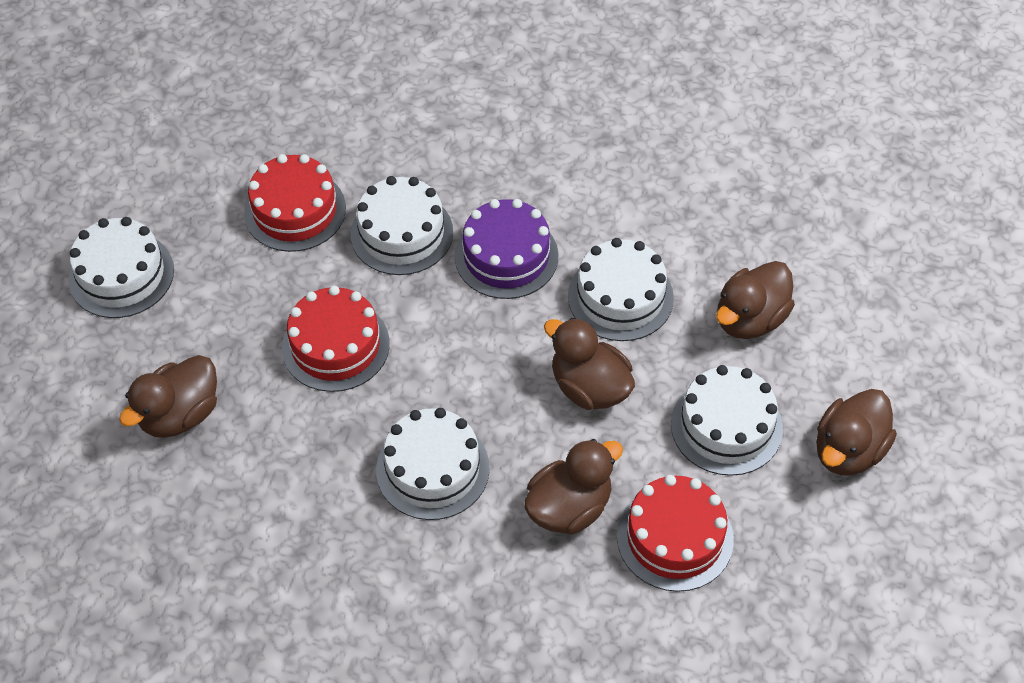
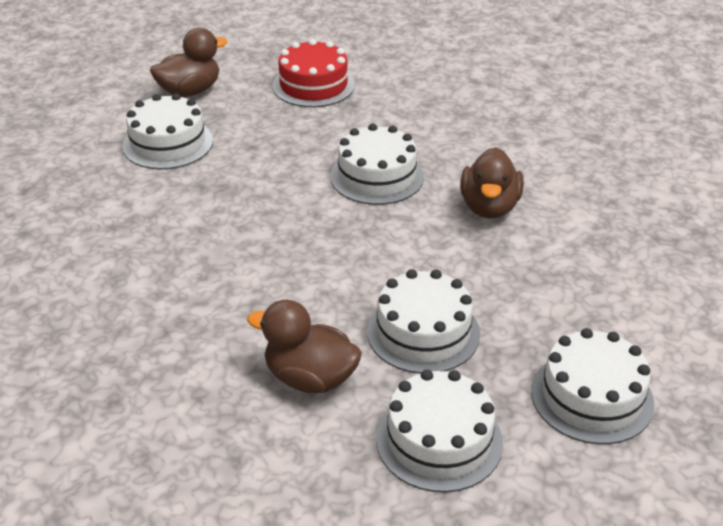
brown duck: [119,355,217,438] [524,439,623,535] [544,317,635,410] [716,261,795,339] [816,389,897,476] = 5 -> [150,28,227,97] [247,300,362,393] [460,147,524,218] = 3
purple cake: [455,199,558,299] = 1 -> none = 0
red cake: [244,154,346,252] [282,286,390,392] [617,475,734,592] = 3 -> [273,39,355,107] = 1

